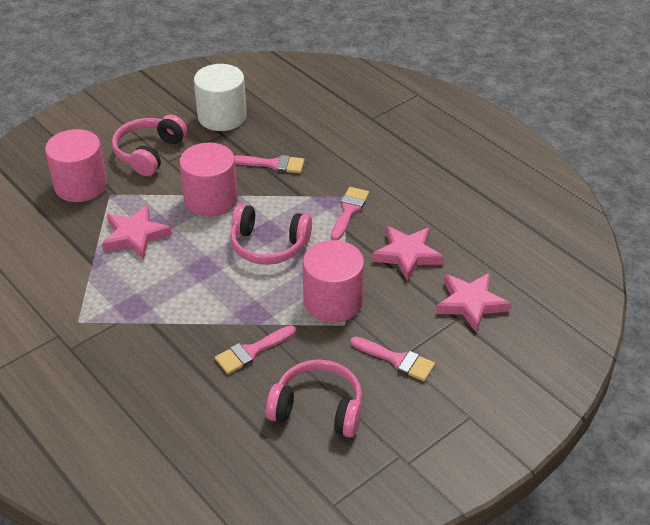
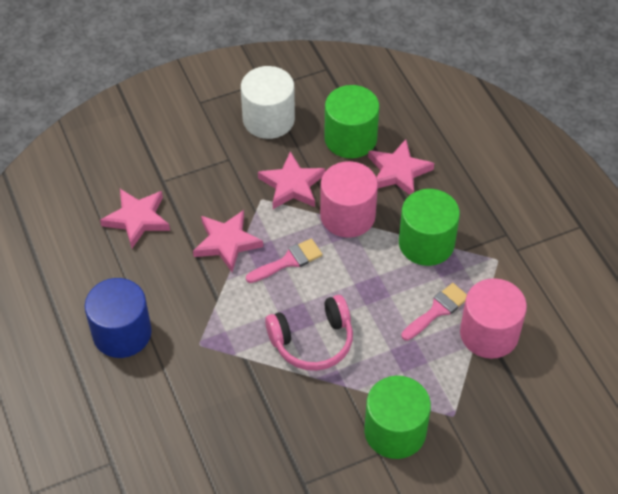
blue cylinder: none = 0 -> [85,278,152,358] = 1
green cylinder: none = 0 -> [324,85,379,158] [364,376,431,459] [399,189,460,266] = 3
pink brush: [215,325,296,374] [234,155,305,173] [331,187,369,240] [350,336,435,381] = 4 -> [246,238,323,283] [401,283,467,341] = 2
pink cylinder: [45,129,108,202] [179,143,238,217] [303,240,364,323] = 3 -> [320,161,378,238] [460,278,527,359] = 2
pink headphones: [112,115,187,176] [230,204,312,265] [266,360,362,438] = 3 -> [265,295,353,371] = 1
pink star: [102,205,172,260] [372,226,444,281] [435,273,511,333] = 3 -> [100,189,170,248] [193,210,263,272] [258,151,325,209] [368,139,434,195] = 4

